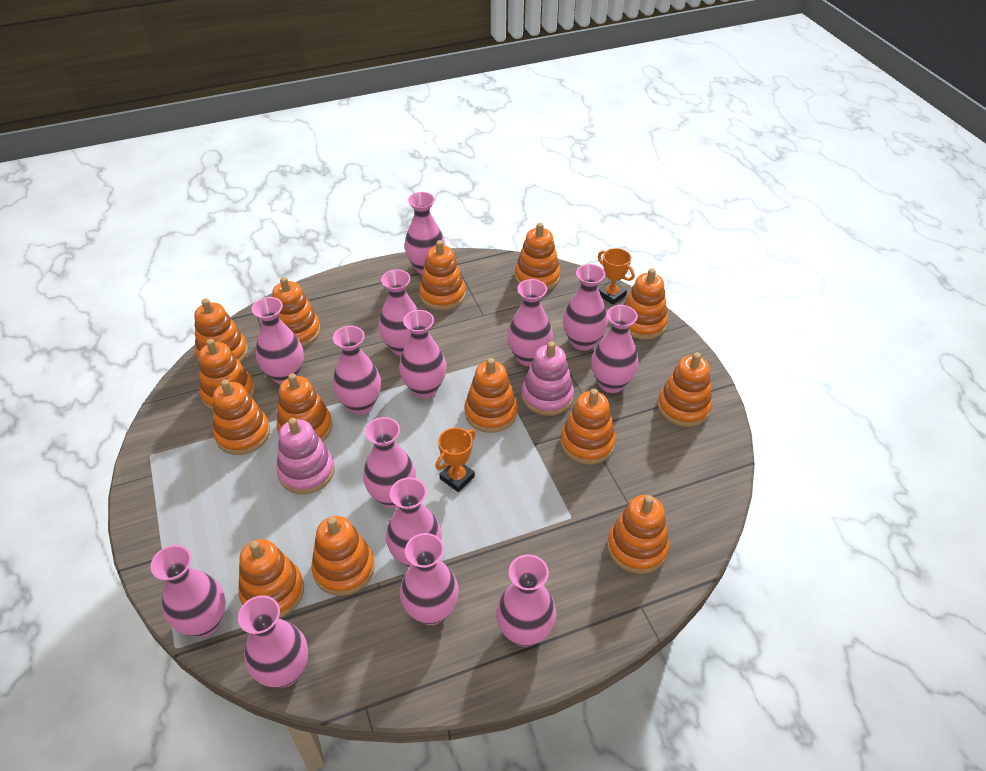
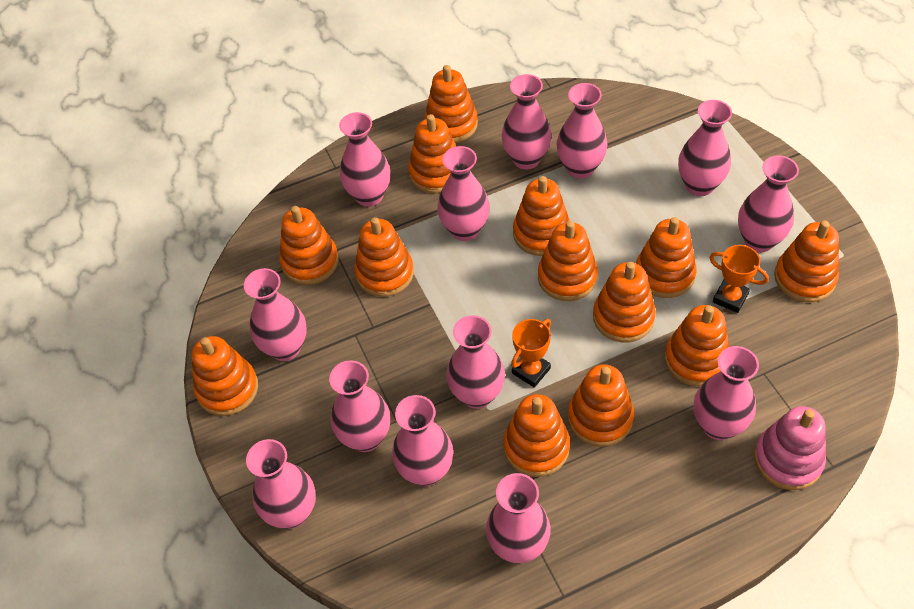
orange stacking toy: [194,298,248,363] [199,339,255,411] [213,379,270,455] [239,539,304,618] [272,277,321,347] [277,373,332,442] [311,516,375,596] [419,240,466,310] [465,358,518,433] [515,223,561,290] [560,389,616,464] [607,495,669,574] [624,268,668,340] [658,352,712,427] = 14 -> [192,336,258,416] [279,206,339,285] [354,217,414,297] [408,114,456,193] [424,65,478,143] [503,394,570,477] [513,176,570,256] [538,221,598,301] [568,365,634,447] [593,262,656,343] [636,217,697,298] [665,305,729,387] [774,220,839,302] = 13
pink stacking toy: [276,418,335,494] [522,342,574,416] = 2 -> [754,406,826,490] = 1
pink vase: [150,545,226,637] [238,595,308,688] [252,297,304,385] [333,326,381,415] [363,417,416,508] [378,269,418,356] [386,477,442,568] [399,310,446,398] [400,533,459,625] [404,192,445,274] [496,555,556,647] [507,279,553,366] [563,264,608,351] [591,305,639,393] = 14 -> [244,268,307,361] [246,439,316,529] [329,360,390,452] [339,112,390,207] [392,395,453,486] [437,146,490,241] [446,315,505,409] [486,473,551,563] [501,74,552,170] [556,83,607,179] [678,100,732,196] [694,346,759,440] [738,155,799,253] = 13

